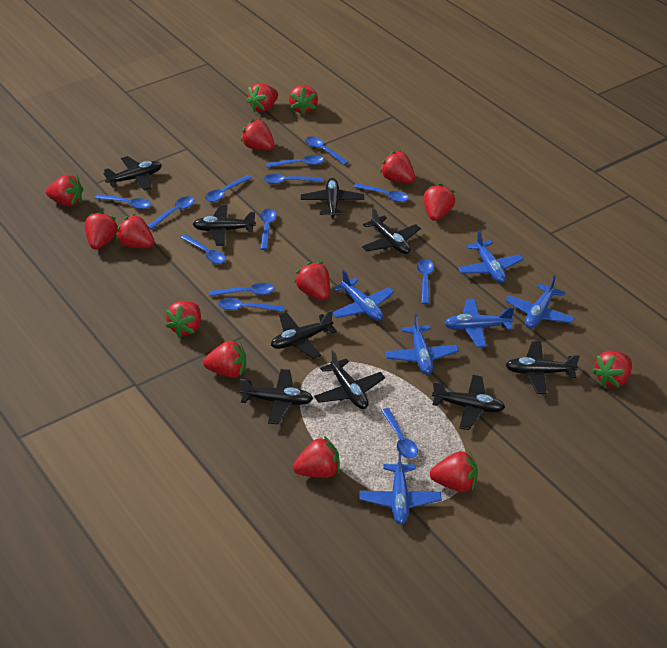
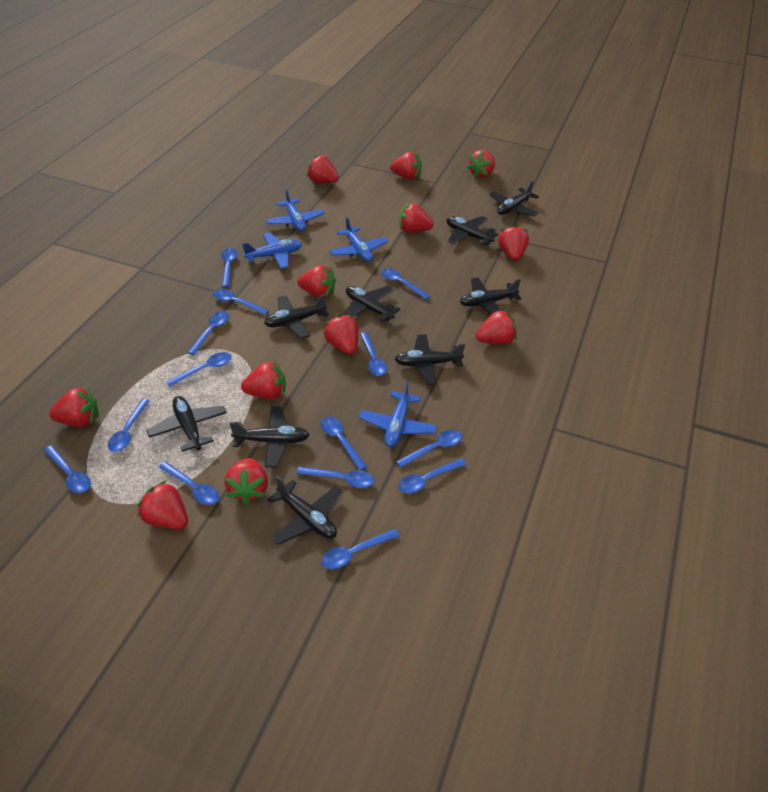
blue plane: [333,270,394,321] [359,451,441,524] [385,313,459,374] [444,299,514,348] [458,230,524,283] [505,275,575,328] = 6 -> [242,233,302,269] [266,189,324,232] [329,217,388,262] [359,381,437,447] = 4
blue spoon: [95,194,151,209] [148,196,194,230] [181,234,226,264] [205,175,251,202] [209,283,274,296] [218,298,284,312] [260,209,277,250] [264,174,323,184] [266,155,324,168] [305,136,349,165] [353,183,409,202] [381,408,418,459] [417,259,434,304] = 13 -> [44,445,91,493] [108,399,150,452] [159,462,219,505] [167,352,231,387] [188,311,229,355] [213,289,269,315] [221,248,238,287] [297,467,374,488] [321,416,367,471] [321,529,399,569] [360,332,387,376] [381,268,431,300] [396,430,462,468] [398,458,467,493] = 14
red strawberry: [46,175,83,207] [85,211,118,249] [116,214,154,248] [165,301,201,338] [203,340,246,378] [241,119,275,150] [246,83,278,113] [289,85,318,116] [293,436,340,478] [294,262,330,300] [380,151,415,183] [423,184,455,221] [430,450,478,492] [592,351,632,388] = 14 -> [49,386,99,427] [137,480,188,529] [224,458,268,505] [241,360,286,399] [297,265,336,297] [307,155,339,183] [323,314,358,354] [390,152,422,180] [399,203,434,233] [467,150,495,178] [476,309,517,345] [498,225,529,261] = 12

